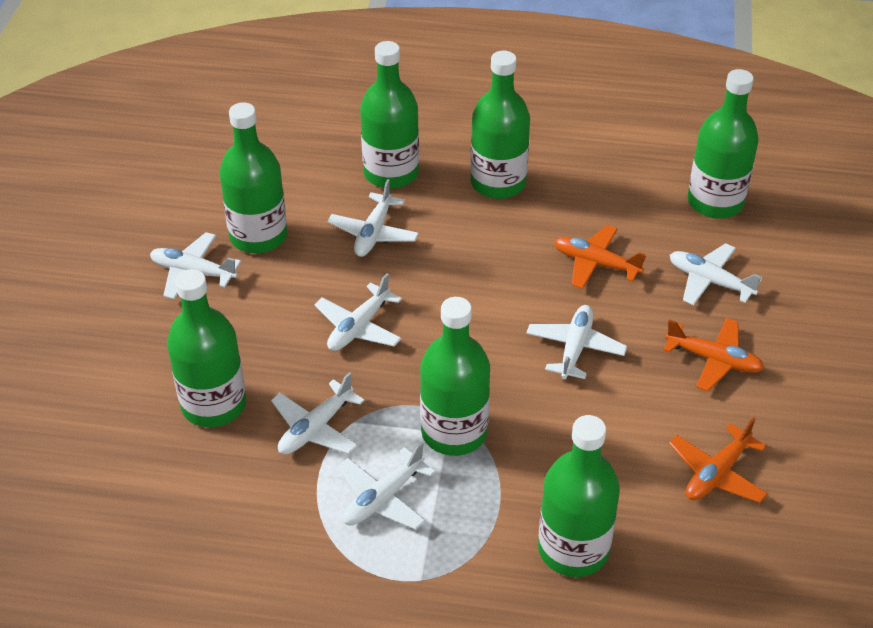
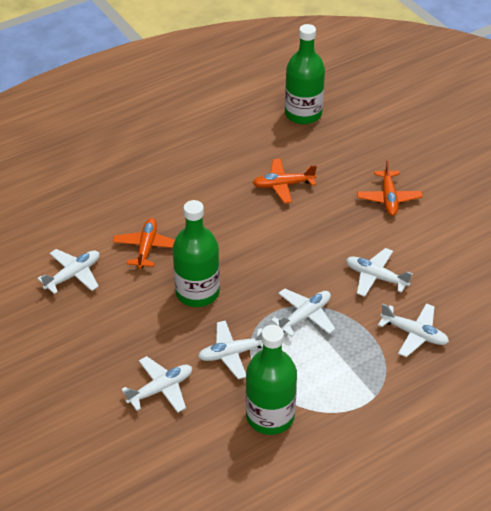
green bottle: [167,269,246,427] [220,102,287,253] [360,41,419,189] [420,297,490,456] [470,51,530,199] [538,415,620,577] [687,69,759,218] = 7 -> [173,200,220,307] [246,325,297,435] [285,24,325,124] = 3
white plane: [150,232,241,299] [271,372,364,454] [314,273,402,351] [328,179,419,257] [338,442,435,530] [526,305,627,379] [670,243,762,305] = 7 -> [37,249,100,294] [121,356,192,413] [198,320,263,379] [271,288,335,337] [346,248,413,297] [378,303,449,357] = 6

